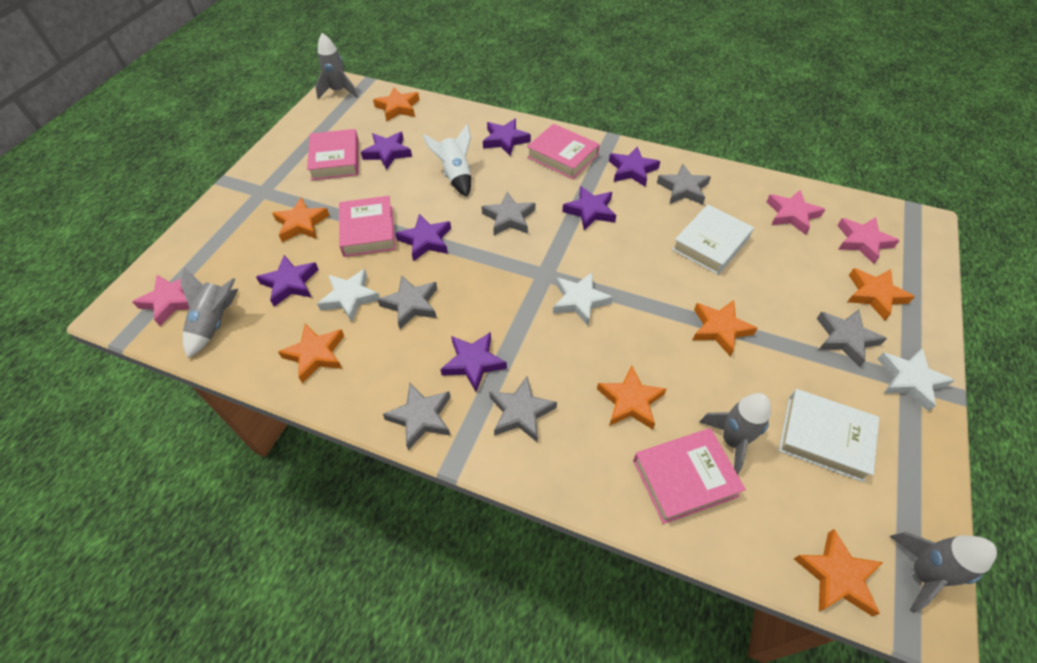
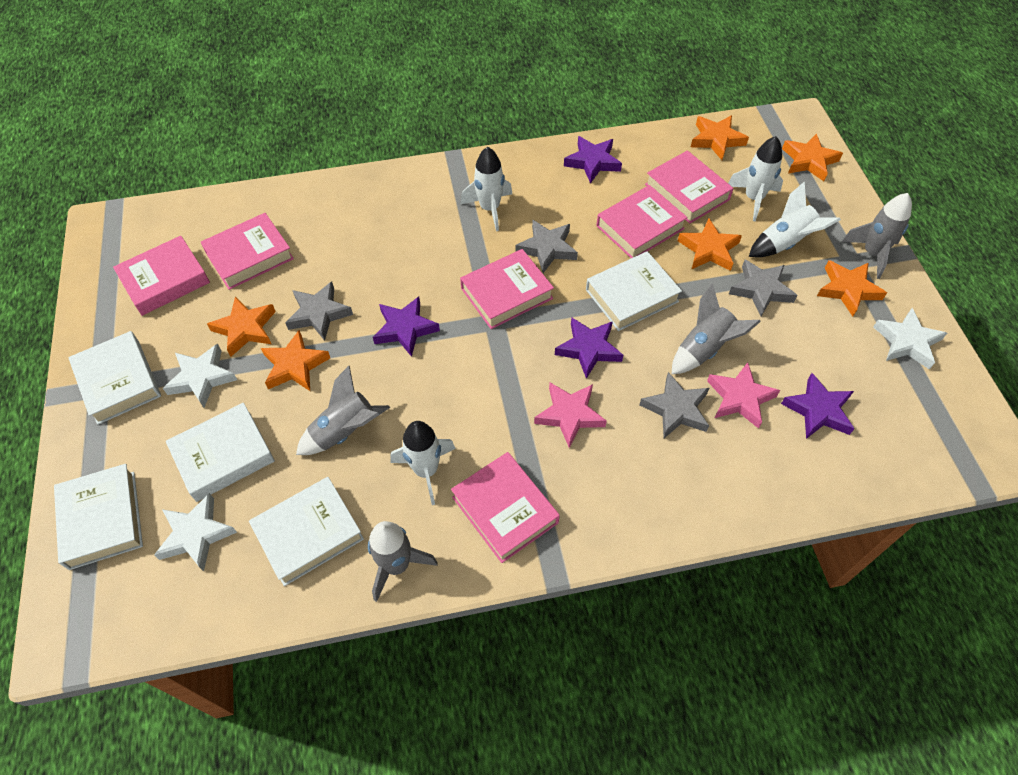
grey star: [377,275,437,329] [383,383,451,450] [481,192,535,235] [489,376,557,443] [657,164,711,205] [817,309,887,367] = 6 -> [285,282,353,341] [515,220,578,273] [639,372,709,438] [729,260,798,316] = 4
orange star: [272,197,330,242] [278,324,344,383] [373,87,420,121] [597,366,667,430] [693,300,758,357] [794,529,883,616] [848,268,915,320] = 7 -> [207,297,276,357] [261,330,330,391] [678,218,742,271] [691,115,749,160] [782,133,843,181] [817,260,887,316] = 6
pink book: [307,129,359,180] [339,196,396,257] [527,124,600,179] [633,428,746,524] = 4 -> [113,236,210,316] [200,213,294,290] [451,452,560,563] [460,249,554,329] [596,185,688,258] [645,150,734,224] = 6
pink star: [132,275,194,326] [766,190,825,235] [837,217,900,264] = 3 -> [534,383,607,448] [707,362,780,429] = 2
purple star: [256,255,319,307] [361,132,412,170] [395,214,451,261] [440,332,507,392] [483,119,531,156] [562,186,616,231] [609,146,660,187] = 7 -> [373,297,440,357] [555,317,623,379] [564,136,622,184] [781,373,854,439] = 4
white book: [672,204,754,275] [779,389,879,482] = 2 -> [54,464,143,570] [68,331,161,425] [166,403,275,502] [249,477,364,586] [586,251,682,331] = 5
white rocket: [422,124,471,197] = 1 -> [390,421,456,505] [461,147,512,231] [728,136,783,221] [749,182,841,258] = 4

